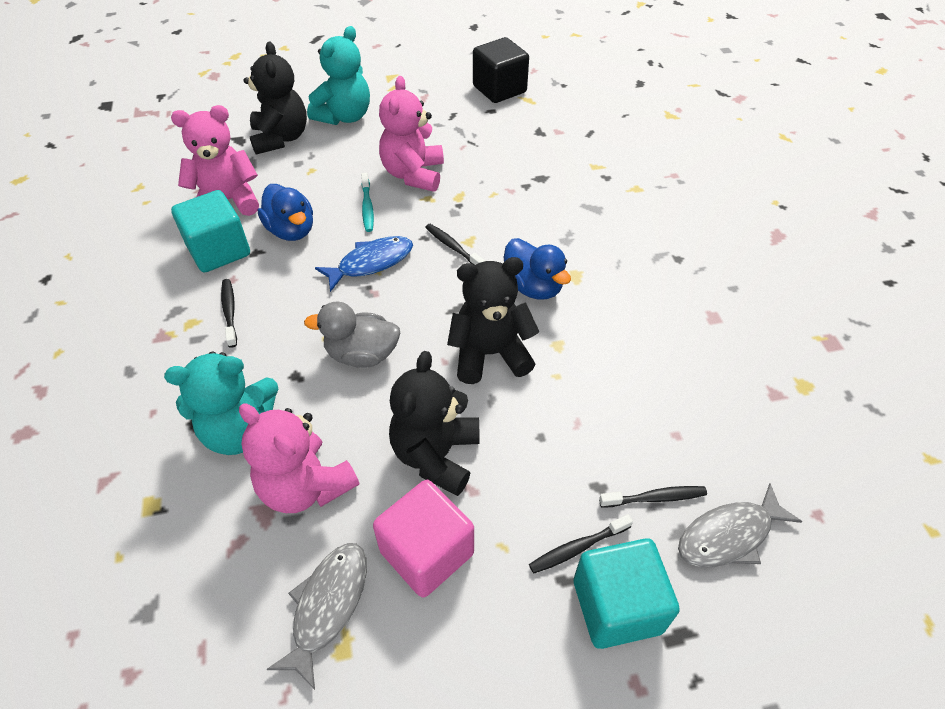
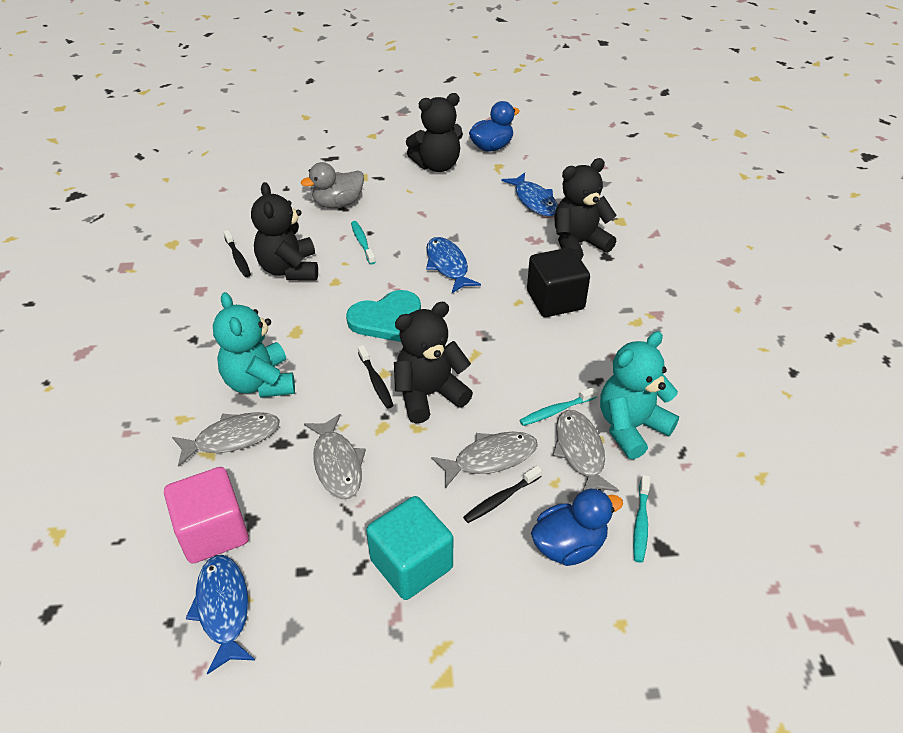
black teddy bear: [244,42,307,155] [389,351,480,496] [447,257,539,384] = 3 -> [251,182,318,280] [394,302,473,424] [406,93,463,172] [554,158,617,259] = 4
black toothbrush: [221,279,237,348] [425,224,485,265] [529,514,633,574] [599,486,707,508] = 4 -> [223,230,251,277] [358,345,394,408] [463,466,542,523] = 3
blue fish: [315,236,413,292] = 1 -> [185,555,255,674] [426,237,481,293] [502,173,558,216] = 3
grey fish: [266,543,367,690] [678,483,803,567] = 2 -> [172,412,280,467] [304,414,366,499] [431,432,538,488] [552,410,619,492] = 4
pink teddy bear: [171,105,259,216] [239,403,359,513] [379,76,444,192] = 3 -> none = 0
turquoise cube: [171,190,250,273] [574,538,680,649] = 2 -> [366,496,453,600] = 1
turquoise heart: none = 0 -> [346,290,421,342] = 1
turquoise toothbrush: [361,173,374,232] = 1 -> [351,221,376,265] [519,387,598,426] [633,475,650,563] = 3

